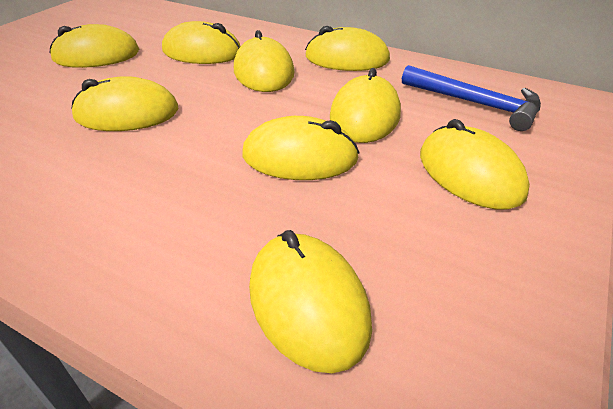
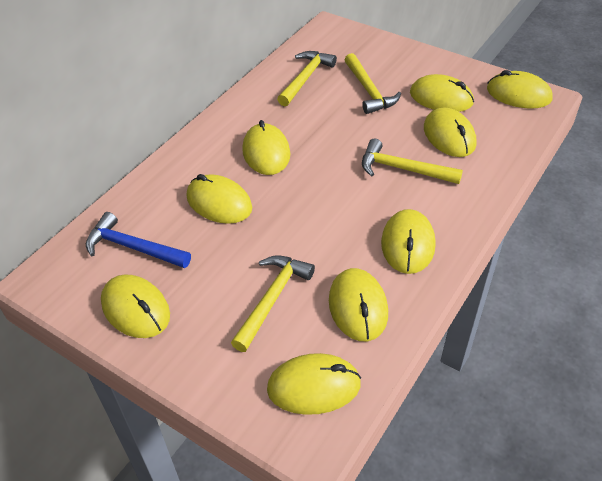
yellow hammer: none = 0 -> [231,255,315,352] [277,51,337,106] [345,53,401,114] [362,139,463,184] = 4

